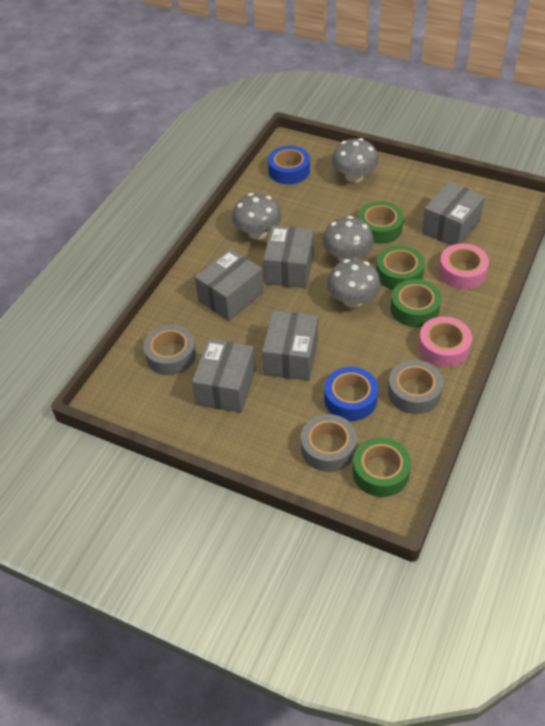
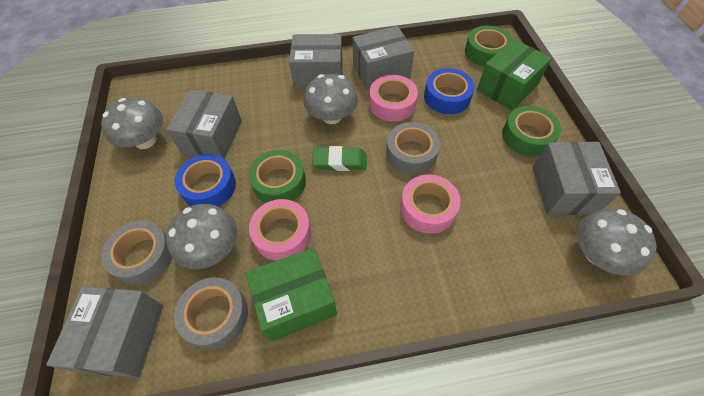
green box: none = 0 -> [246,247,337,341] [477,39,552,110] = 2
green eraser: none = 0 -> [312,146,367,171] = 1
green tape: [353,437,411,497] [358,201,404,244] [376,245,425,290] [390,279,442,327] = 4 -> [248,150,306,203] [465,26,513,67] [502,106,561,157] = 3
pink tape: [418,317,472,367] [439,244,489,289] = 2 -> [249,199,311,261] [369,75,418,122] [400,175,461,234] = 3

